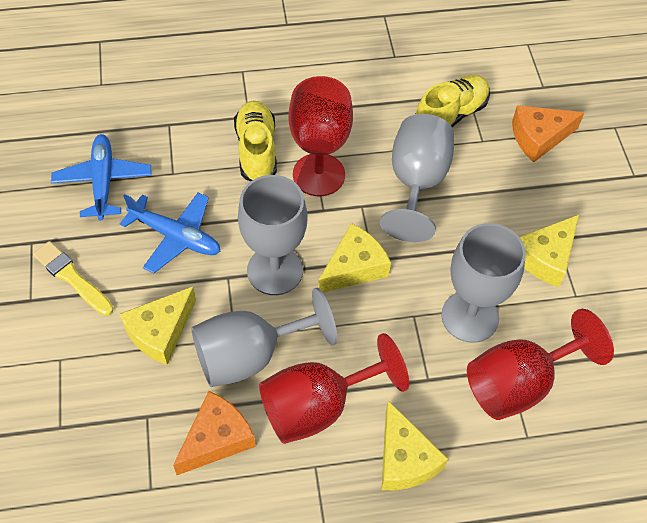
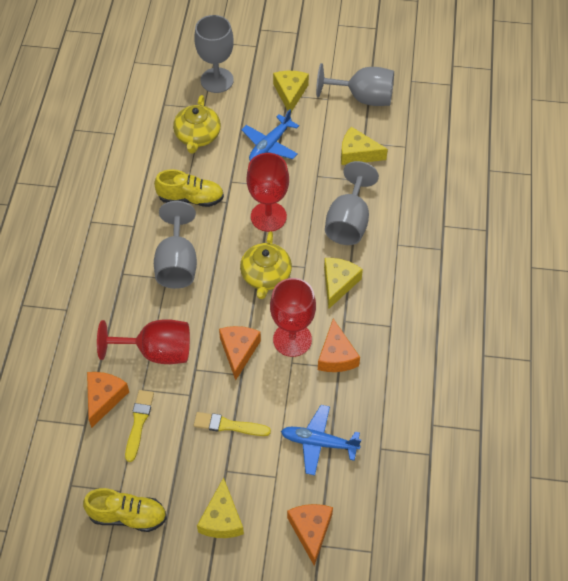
orange cheese: [173,391,256,475] [512,105,584,162] = 2 -> [87,372,129,428] [219,326,261,380] [287,504,333,566] [318,319,360,372] = 4
yellow brush: [33,241,114,316] = 1 -> [125,390,154,462] [194,412,271,436] = 2
yellow teapot: none = 0 -> [173,95,221,154] [240,231,292,299] = 2

